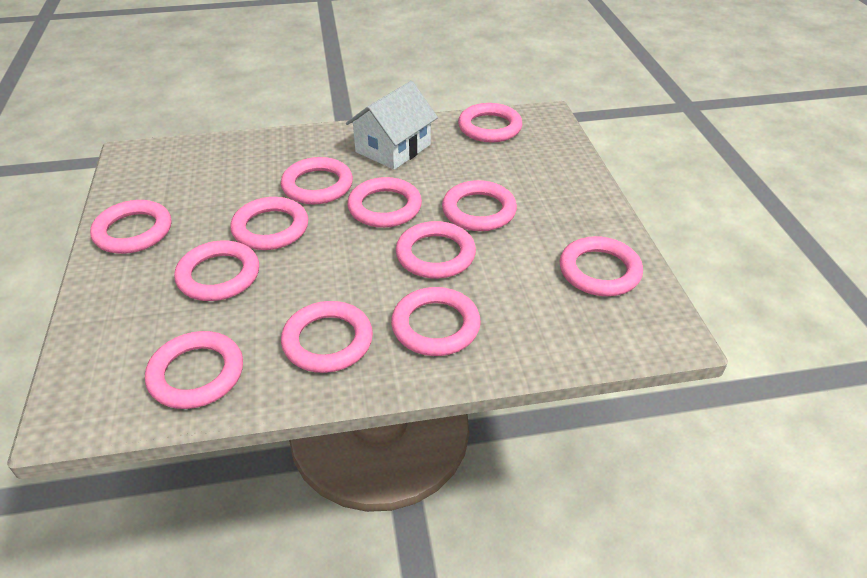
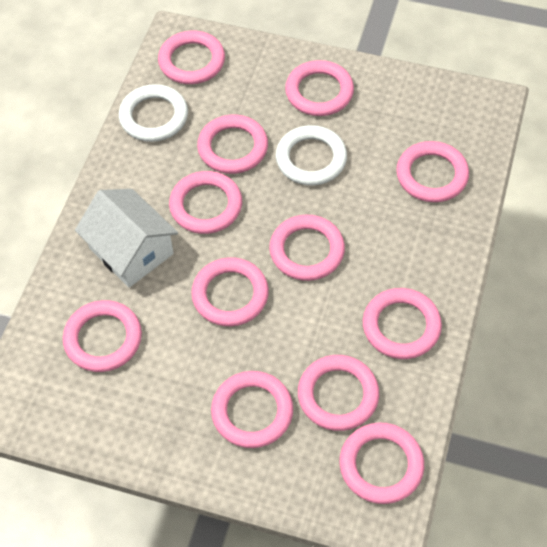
white ring: none = 0 -> [119,84,188,142] [276,125,347,185] = 2

